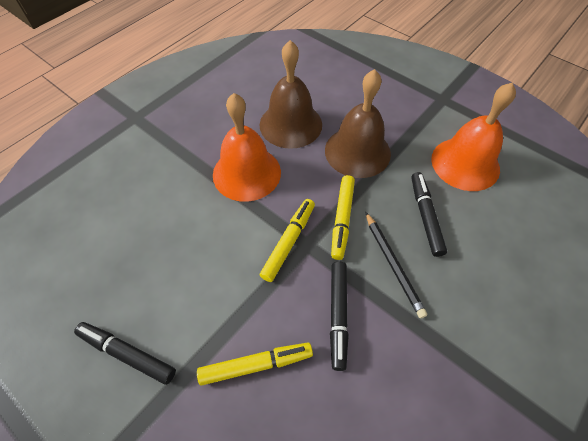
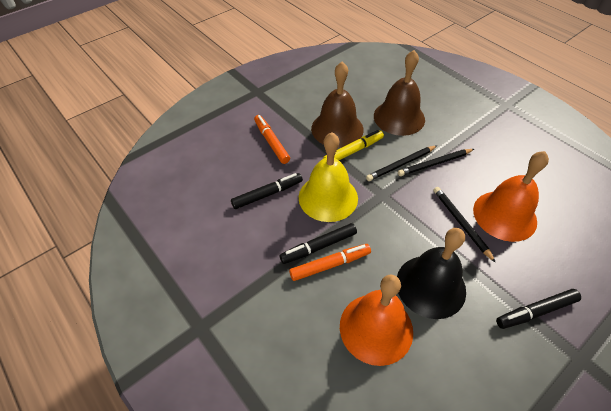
black bell: none = 0 -> [397,228,466,319] = 1
black pencil: [366,212,427,318] = 1 -> [366,145,438,181] [398,149,474,176] [434,187,496,263] = 3
orange marker: none = 0 -> [254,115,290,164] [289,244,371,281] = 2
yellow bell: none = 0 -> [299,133,358,222] = 1
yellow marker: [197,343,313,386] [260,199,315,282] [331,175,355,260] = 3 -> [323,130,384,160] = 1

